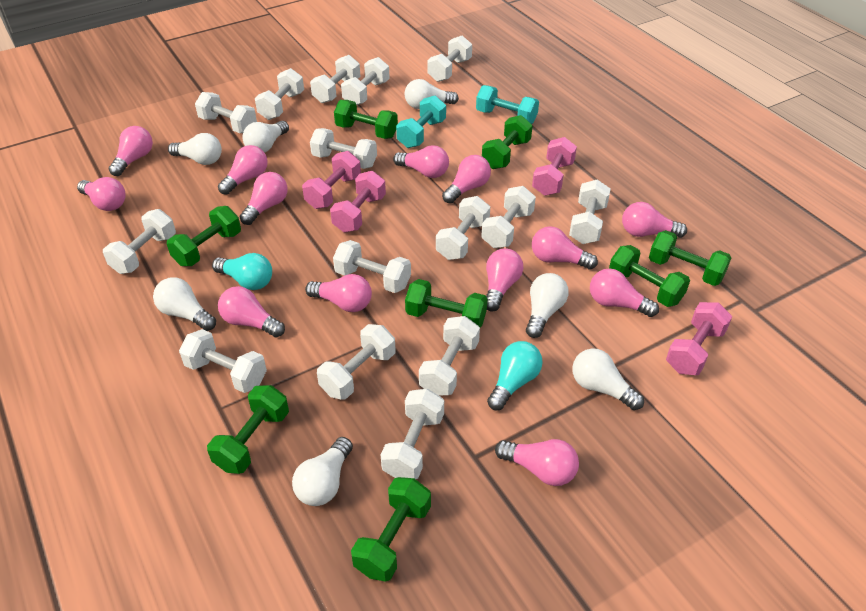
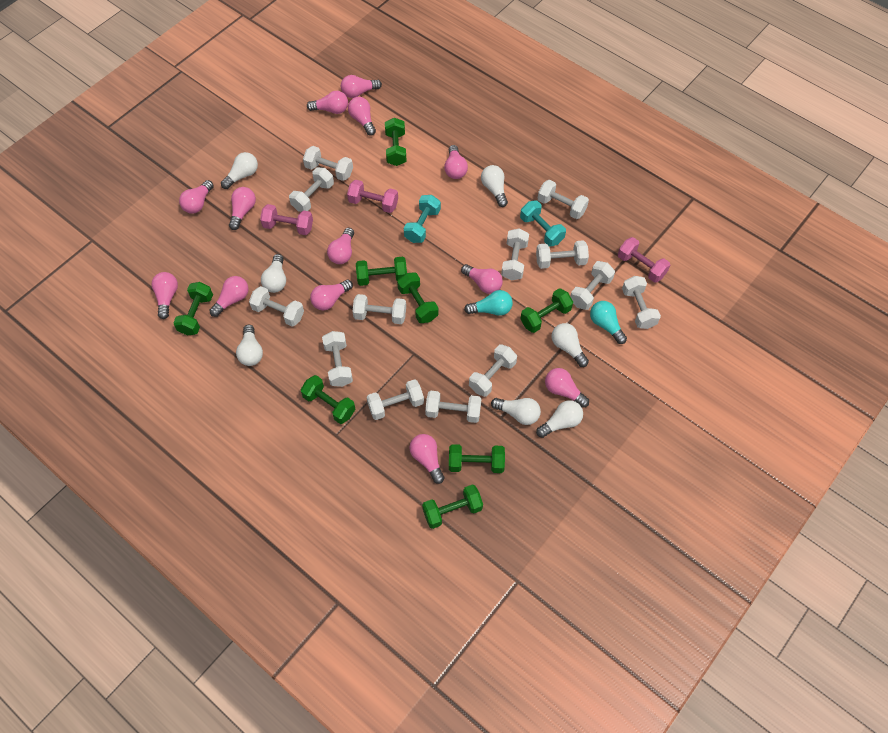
pink dumbbell: [302,151,361,209] [330,171,386,233] [532,137,577,196] [666,302,732,375] = 4 -> [260,204,313,235] [347,180,398,213] [618,237,670,283] = 3
white dumbbell: [103,209,176,274] [179,329,267,393] [195,92,257,133] [255,68,304,120] [310,55,360,103] [310,128,377,169] [317,324,395,400] [333,240,411,293] [341,57,390,105] [381,389,444,479] [419,316,480,396] [427,35,472,82] [436,196,490,260] [481,186,536,248] [569,179,611,244] = 15 -> [249,286,304,327] [289,167,334,212] [303,146,353,181] [322,331,353,387] [352,294,406,324] [366,379,424,420] [425,391,481,423] [469,344,517,397] [501,228,529,280] [536,240,589,269] [538,180,589,219] [570,261,615,310] [622,276,661,329] = 13

